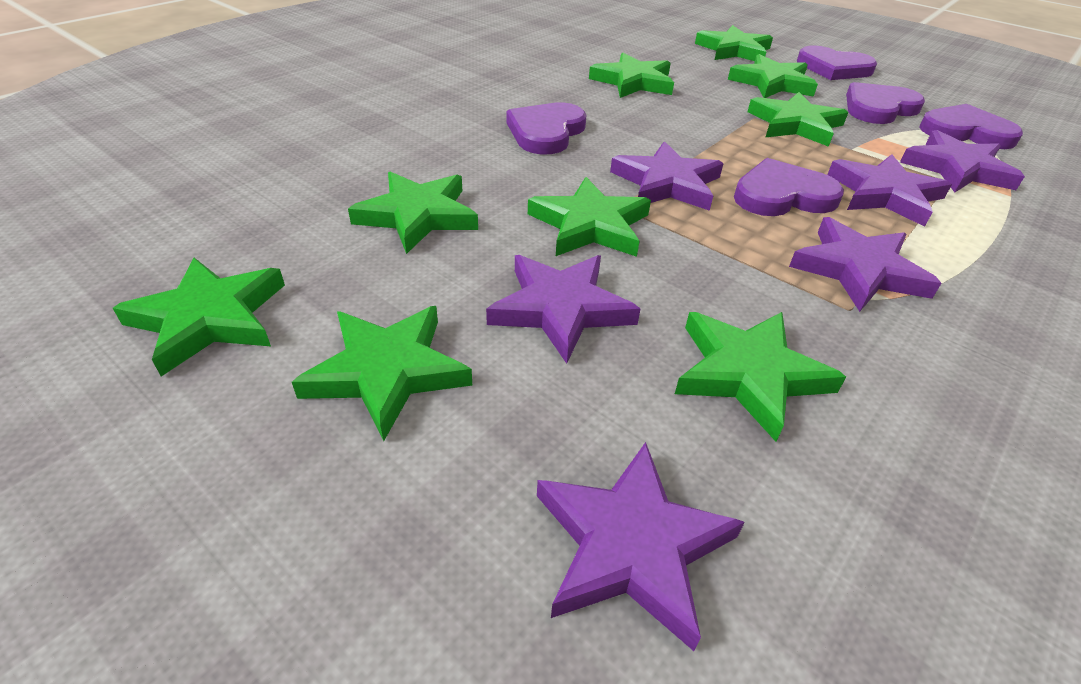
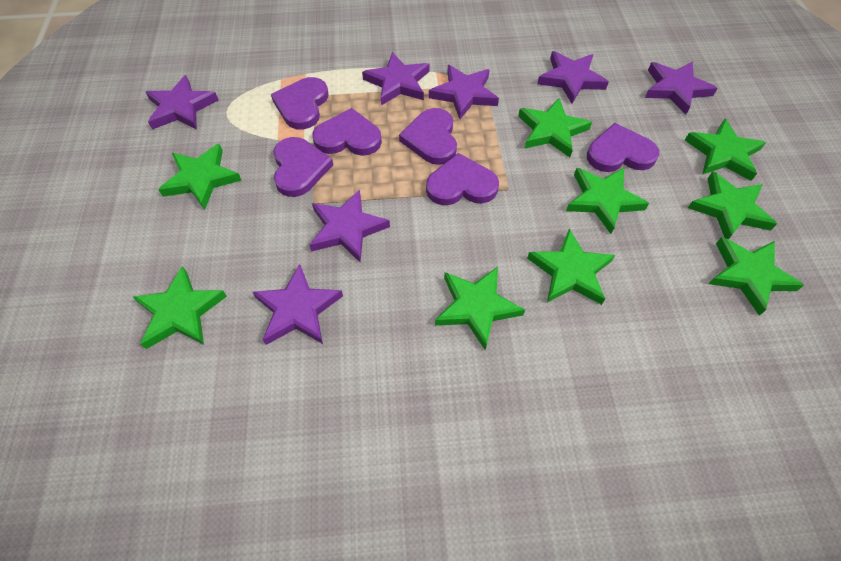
purple heart: [506,102,587,155] [734,158,844,216] [797,45,877,80] [846,82,925,124] [919,104,1023,149] = 5 -> [271,77,329,129] [273,137,333,197] [312,108,382,156] [399,108,457,165] [426,153,499,205] [587,123,659,172] = 6
purple star: [486,255,640,364] [537,442,745,651] [610,141,724,211] [789,217,941,312] [827,155,952,227] [900,130,1025,192] = 6 -> [146,75,218,130] [253,264,343,345] [310,189,390,262] [362,52,430,105] [429,65,499,119] [537,51,609,103] [645,61,718,114] = 7

